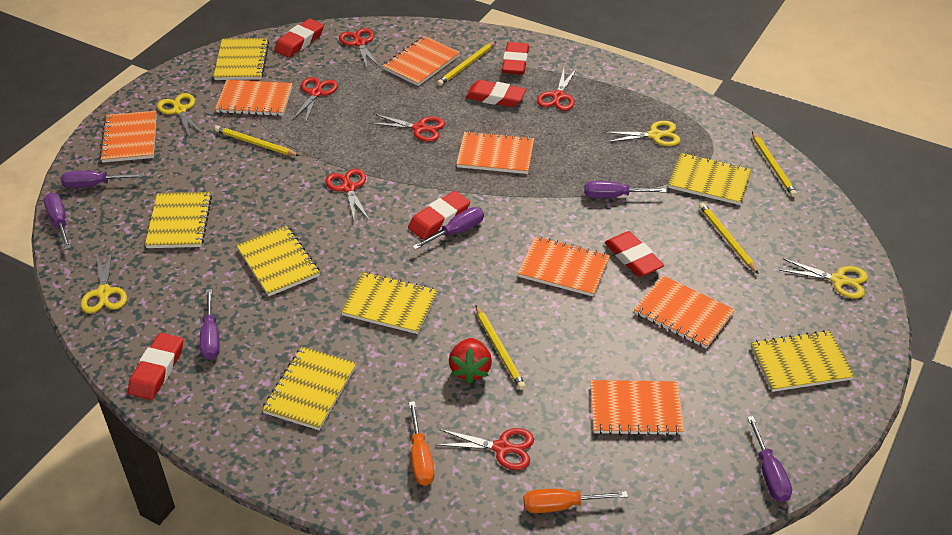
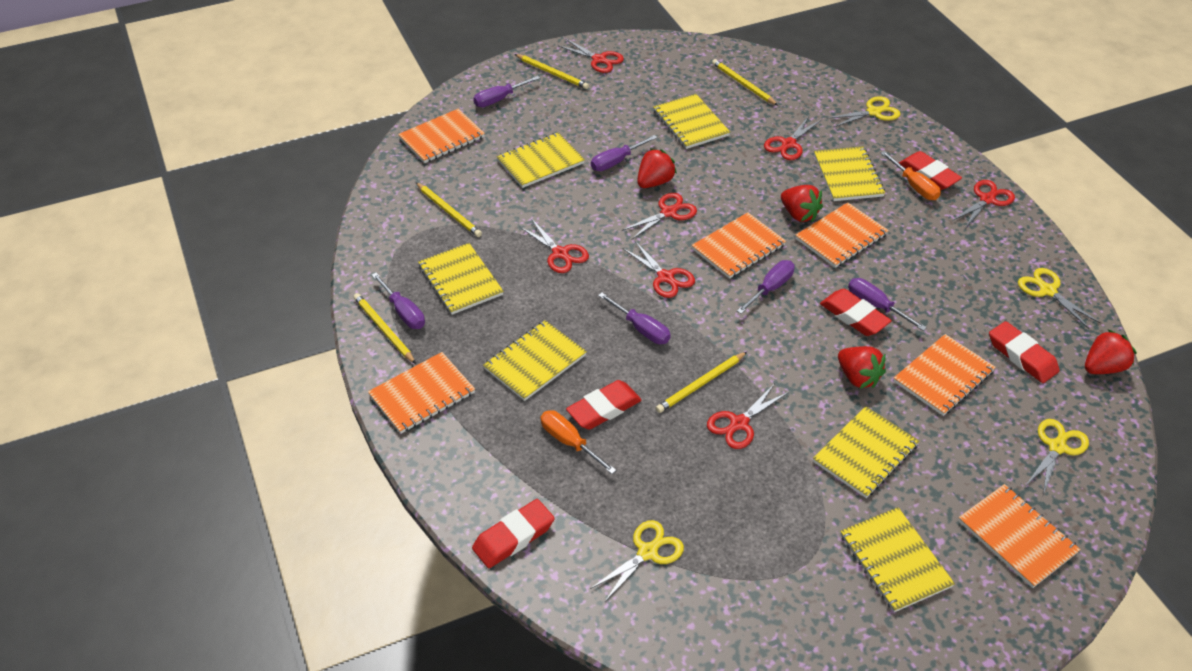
orange notebook: [100,111,157,163] [215,80,293,116] [382,36,460,86] [456,131,534,174] [518,236,610,297] [591,380,684,436] [634,276,735,349] = 7 -> [368,352,475,434] [398,109,485,163] [692,212,786,279] [795,202,889,268] [894,334,996,416] [958,484,1081,588] = 6
red eraser: [128,333,183,400] [274,19,324,58] [408,191,470,240] [466,80,526,107] [502,42,529,75] [605,231,664,277] = 6 -> [472,499,554,568] [566,380,642,430] [820,289,892,336] [899,151,962,190] [989,321,1060,383] = 5
red scissors: [292,77,338,124] [325,169,370,223] [339,28,380,68] [369,114,445,142] [435,428,534,470] [537,68,577,111] = 6 -> [519,220,589,273] [557,38,624,73] [621,193,697,240] [623,241,695,298] [707,383,789,449] [764,116,821,160] [952,180,1015,229] = 7
red strawberry: [449,338,492,384] = 1 -> [637,149,677,188] [781,185,823,222] [838,346,886,388] [1085,329,1137,374] = 4

